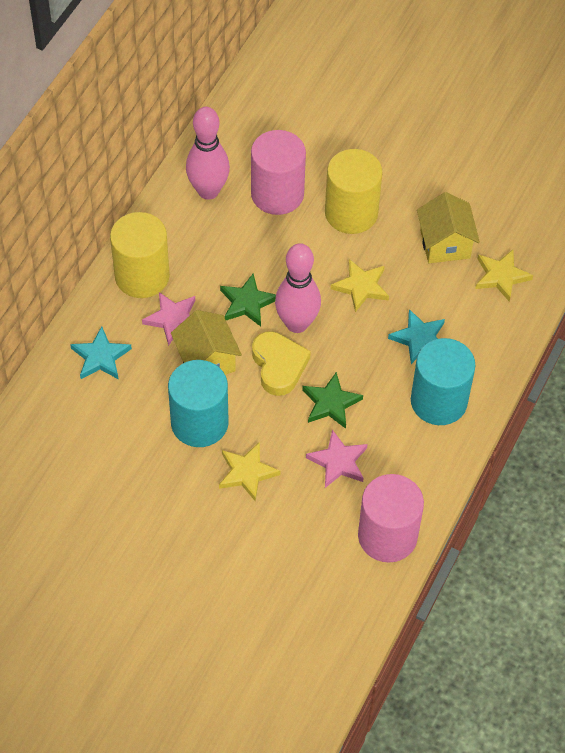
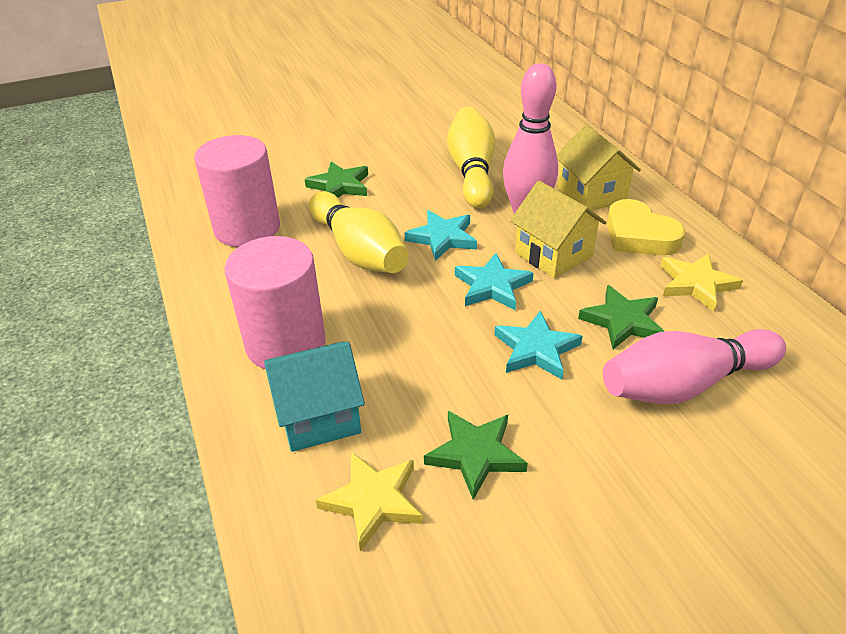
green star: [220,274,276,327] [302,372,363,429] = 2 -> [305,162,368,197] [424,411,528,500] [578,285,665,349] = 3
pink star: [142,292,195,346] [306,430,368,488] = 2 -> none = 0
turquoise cylinder: [168,360,229,447] [411,338,476,425] = 2 -> none = 0
turquoise house: none = 0 -> [264,342,365,452] = 1
turquoise star: [70,326,132,379] [388,309,445,364] = 2 -> [405,210,477,261] [455,253,534,310] [494,311,583,379] = 3
yellow bowling pin: none = 0 -> [309,191,409,273] [447,106,495,209] = 2
yellow cylinder: [110,212,170,298] [325,149,383,234] = 2 -> none = 0
yellow star: [219,442,280,501] [331,259,389,312] [475,250,533,302] = 3 -> [316,452,423,552] [660,253,743,312] = 2

